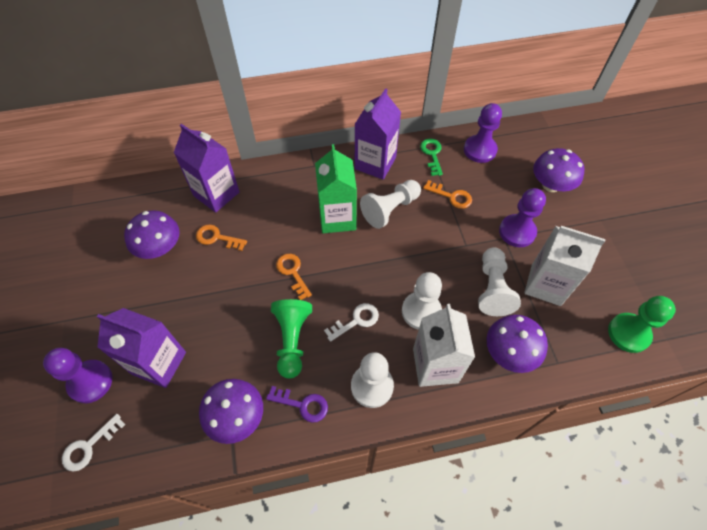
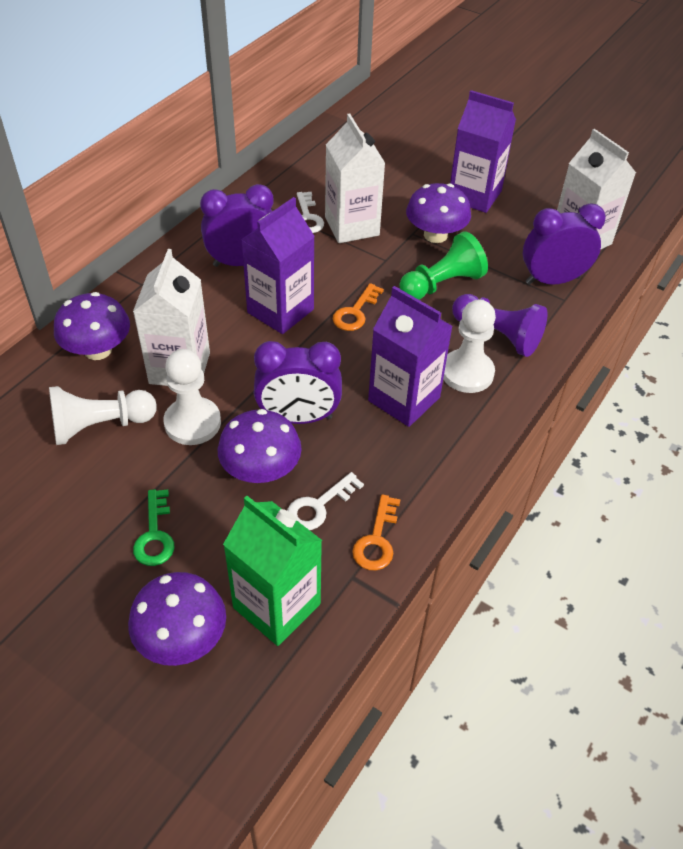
green pawn: [271,299,312,379] [608,296,676,353] = 2 -> [400,231,488,300] = 1
orange key: [196,225,247,251] [276,254,312,300] [423,180,472,209] = 3 -> [333,283,384,331] [352,494,400,570] = 2
purple clock: none = 0 -> [200,184,274,267] [254,341,342,424] [523,203,606,285] = 3
purple key: [266,386,328,423] = 1 -> none = 0
purple pawn: [43,348,112,403] [464,103,502,163] [499,188,546,247] = 3 -> [452,294,548,357] = 1
white carton: [413,304,475,387] [524,226,606,306] = 2 -> [133,249,210,386] [325,114,385,243] [557,129,636,250] = 3
white pawn: [351,352,394,408] [360,180,421,229] [402,272,442,330] [478,247,521,316] = 4 -> [49,386,157,445] [164,349,221,445] [443,300,496,393] = 3

